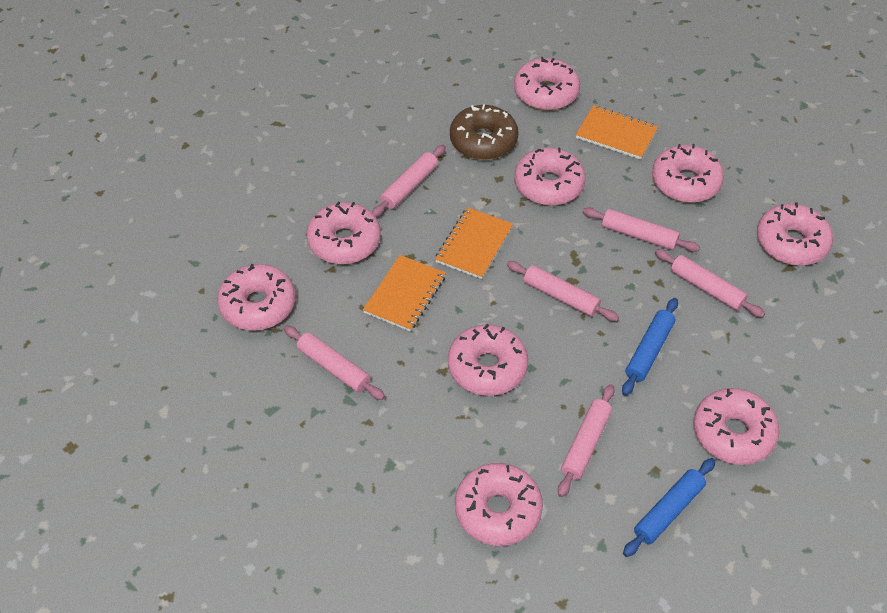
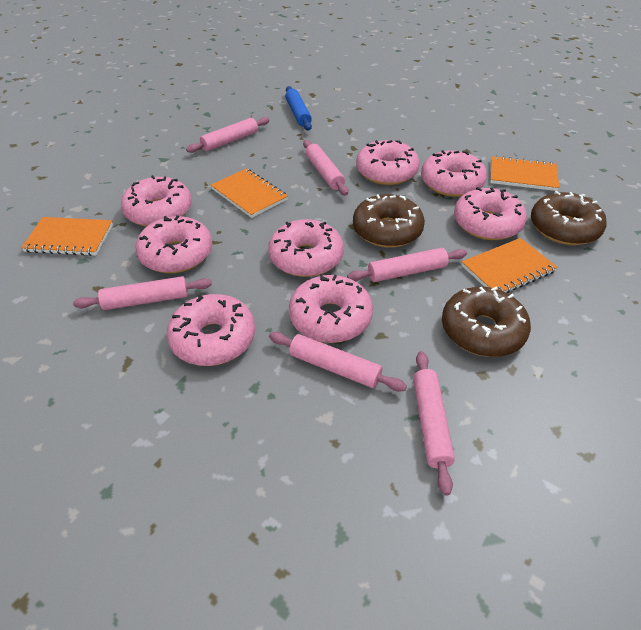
blue rolling pin: [622,298,678,396] [623,458,716,557] = 2 -> [285,86,312,130] = 1
brown donut: [450,104,518,160] = 1 -> [353,194,425,248] [442,287,531,357] [531,191,607,245] = 3
orange notebook: [363,255,446,331] [435,207,513,279] [576,105,658,160] = 3 -> [21,217,113,256] [211,168,288,218] [462,238,558,293] [490,156,559,191] = 4
pink donut: [217,264,296,331] [306,202,381,264] [448,324,528,396] [455,463,543,546] [514,57,580,110] [514,148,586,206] [652,144,724,203] [693,388,780,465] [757,202,833,266] = 9 -> [121,175,192,227] [135,215,212,273] [167,294,255,366] [268,219,344,277] [289,274,373,343] [356,140,420,185] [421,150,487,197] [454,187,527,240] = 8

